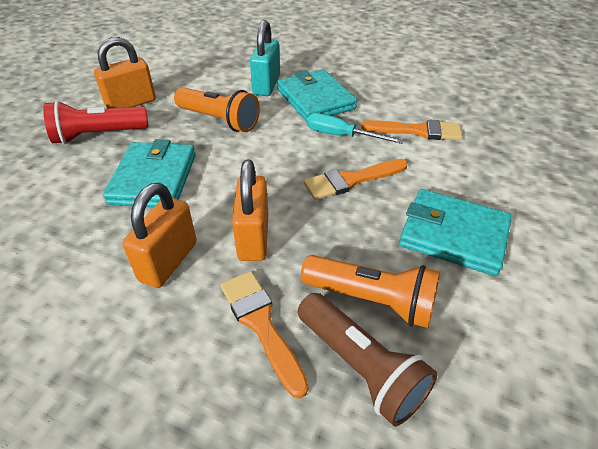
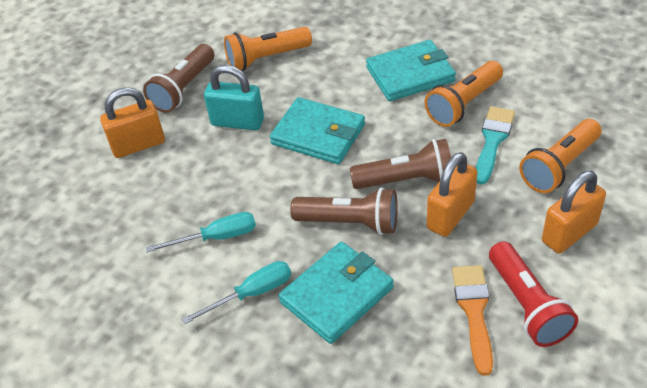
brown flashlight: [298,293,437,426] = 1 -> [143,44,214,113] [290,187,398,235] [350,139,451,189] = 3
orange brush: [220,271,309,398] [304,159,408,200] [361,119,462,140] = 3 -> [452,265,493,376] = 1
orange flashlight: [174,87,260,132] [301,255,440,328] = 2 -> [224,27,312,71] [425,61,503,127] [519,119,602,193] = 3
turquoise brush: none = 0 -> [476,106,515,184] = 1
turquoise screwdriver: [307,113,404,144] = 1 -> [146,212,256,253] [182,261,291,324] = 2

